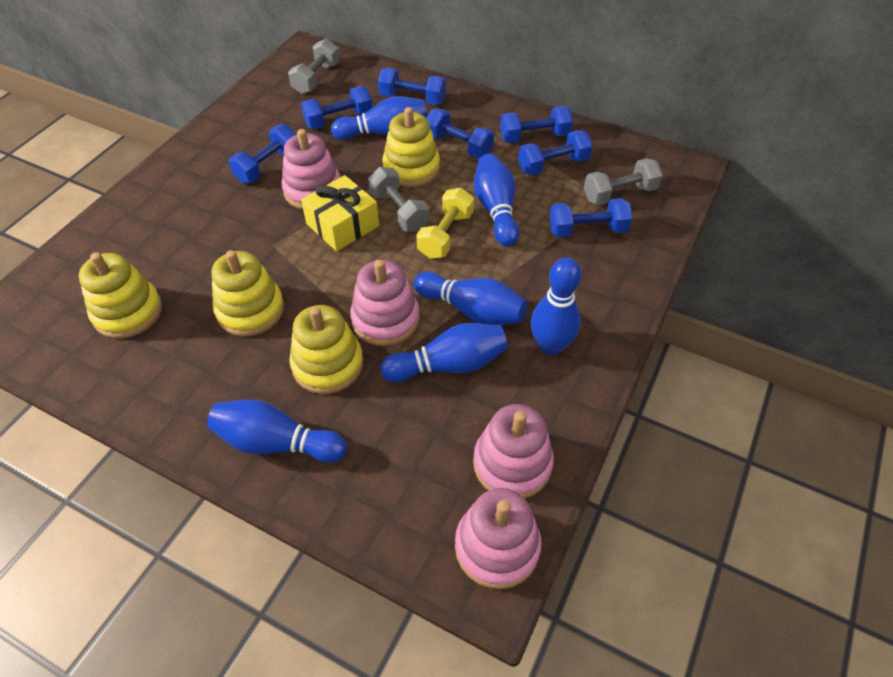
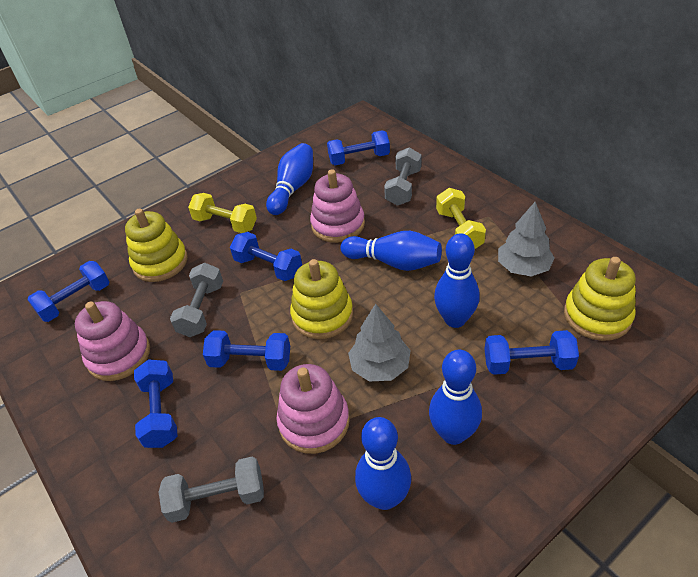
blue bowling pin: [207,400,347,463] [331,96,427,140] [381,323,508,382] [413,272,527,325] [474,154,519,247] [531,258,581,355] = 6 -> [266,143,313,215] [341,231,442,271] [355,417,411,510] [429,350,482,445] [434,233,480,328] = 5
blue dumbbell: [229,124,297,183] [301,86,372,129] [378,68,446,105] [427,109,494,159] [500,106,573,143] [518,130,593,176] [549,198,632,238] = 7 -> [27,261,109,322] [134,359,178,448] [203,330,290,371] [230,232,302,281] [327,131,390,165] [485,330,579,375] = 6
grey tree: none = 0 -> [348,304,411,382] [498,202,555,277] = 2
pink stacking toy: [282,129,341,209] [350,260,420,346] [455,488,542,589] [473,404,554,498] = 4 -> [75,301,150,381] [276,364,350,454] [310,169,365,243] = 3
yellow dumbbell: [416,188,474,259] = 1 -> [188,193,257,233] [436,188,486,249] = 2
yellow gift: [301,175,379,251] = 1 -> none = 0
yellow stacking toy: [79,252,162,339] [211,250,284,336] [289,305,363,394] [382,107,440,187] = 4 -> [125,208,188,282] [290,259,353,339] [564,257,636,341] = 3

